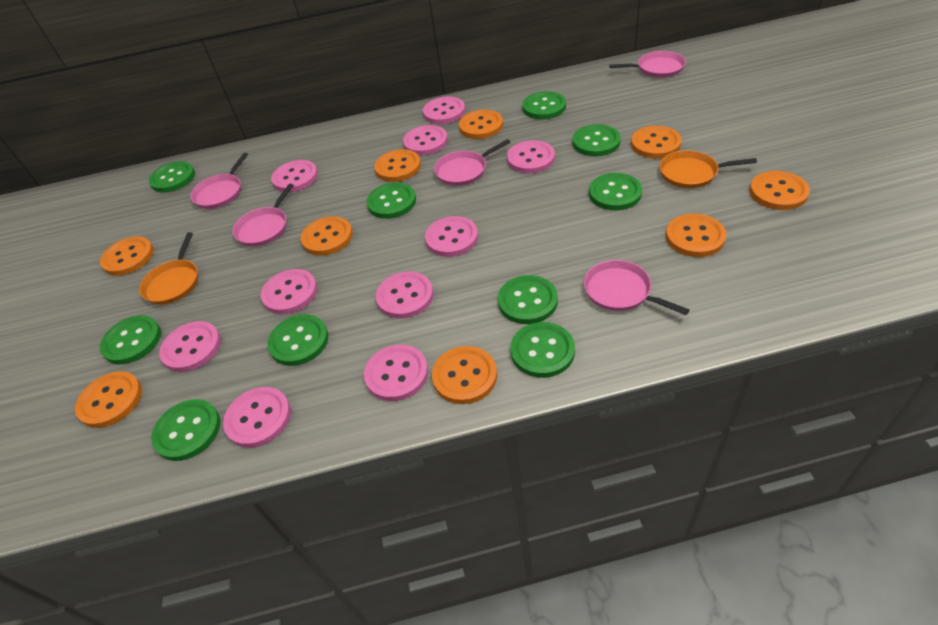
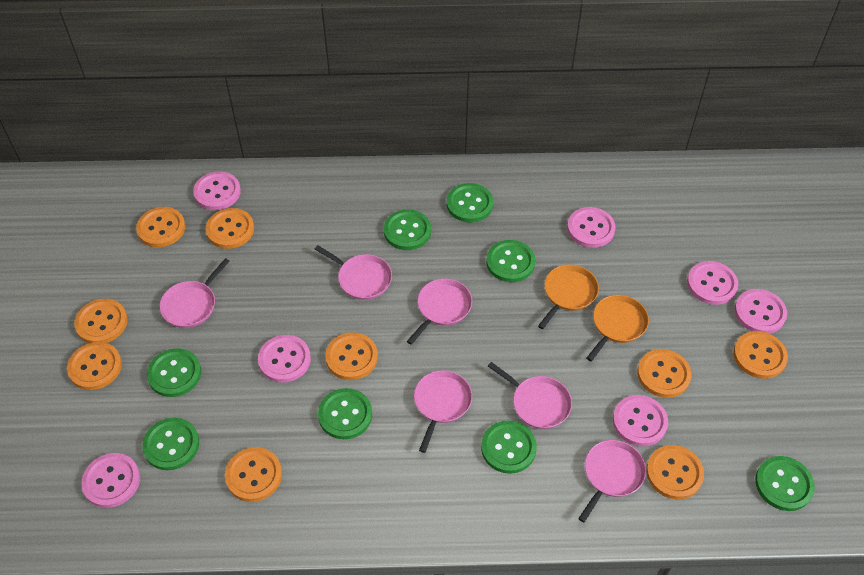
green button: [100,315,161,364] [149,161,195,192] [151,399,220,461] [267,315,328,366] [367,183,416,219] [498,275,558,324] [510,322,575,378] [522,91,566,119] [572,124,621,156] [589,173,642,210] = 10 -> [142,418,199,470] [147,348,201,397] [318,388,372,439] [384,209,431,250] [447,183,493,222] [481,421,537,474] [486,240,535,282] [755,456,815,511] = 8
pink button: [159,321,221,372] [223,387,291,448] [261,269,317,314] [271,160,318,192] [364,345,428,401] [376,272,434,318] [403,125,448,155] [423,97,465,124] [425,216,478,257] [507,140,555,173] = 10 -> [81,453,140,508] [193,172,241,210] [258,335,311,383] [567,207,616,248] [613,395,668,446] [687,261,738,305] [734,289,787,334] = 7
pink pan: [190,153,248,209] [233,184,294,247] [434,139,510,186] [584,260,689,315] [609,51,686,78] = 5 -> [160,258,230,328] [315,245,392,300] [407,279,472,345] [414,370,472,453] [488,362,572,429] [578,440,646,522] = 6

